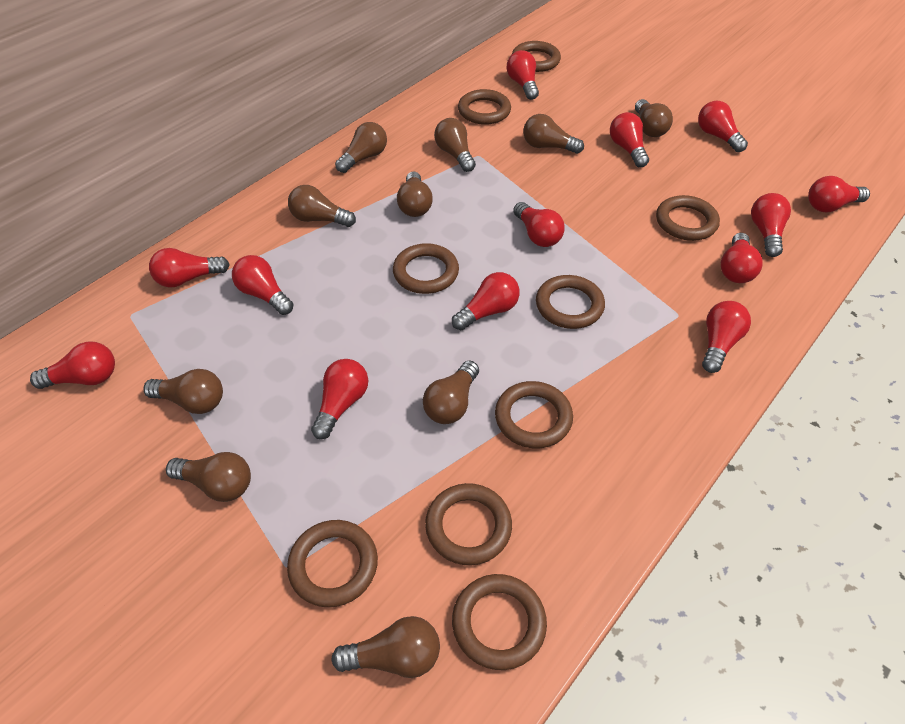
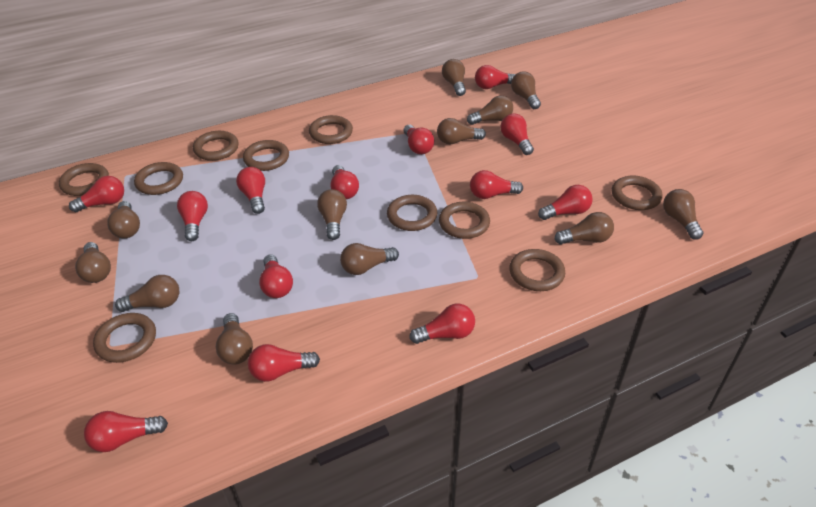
brown light bulb: [143,369,223,414] [166,452,251,502] [288,185,356,227] [331,616,440,678] [335,122,387,173] [397,171,433,217] [423,360,479,424] [434,118,476,172] [523,114,584,154] [635,99,673,137] = 10 -> [75,242,111,283] [107,201,140,238] [115,275,179,312] [216,313,253,365] [317,189,347,240] [340,243,399,275] [437,118,486,145] [442,59,466,96] [467,95,513,125] [511,71,541,109] [554,212,614,245] [663,189,704,240] = 12
brown ring: [287,520,378,607] [393,243,459,294] [425,483,512,565] [452,574,547,670] [458,89,511,125] [495,381,573,448] [512,41,561,72] [536,275,605,329] [656,195,720,241] = 9 -> [59,163,109,196] [93,313,156,363] [134,162,183,195] [193,131,239,161] [243,140,289,171] [309,115,353,144] [387,195,437,231] [439,202,490,239] [509,249,565,291] [612,176,663,210] = 10

